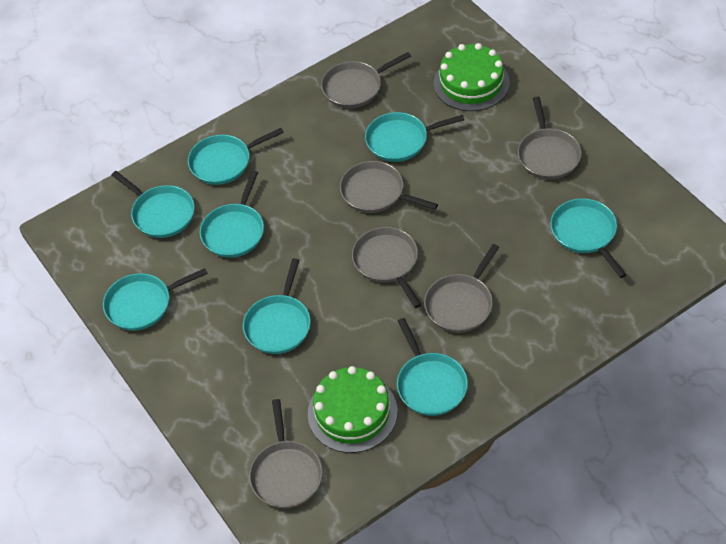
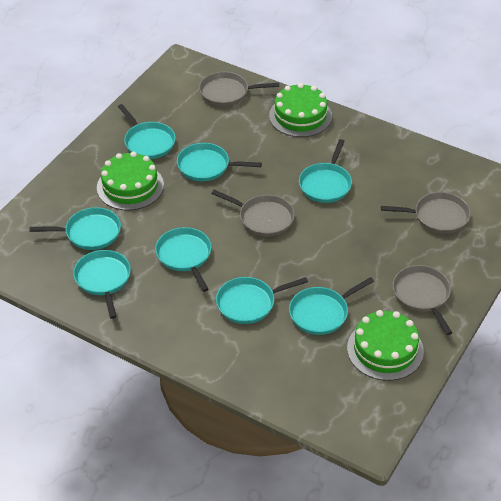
green cake: [308,366,398,453] [434,43,510,111] = 2 -> [97,152,164,210] [269,83,332,137] [347,310,424,381] = 3
grey pan: [249,399,323,508] [321,52,411,108] [340,161,438,213] [352,227,421,308] [424,244,499,333] [518,96,582,179] = 6 -> [199,72,279,106] [211,190,295,237] [381,192,471,234] [393,265,452,335] = 4

